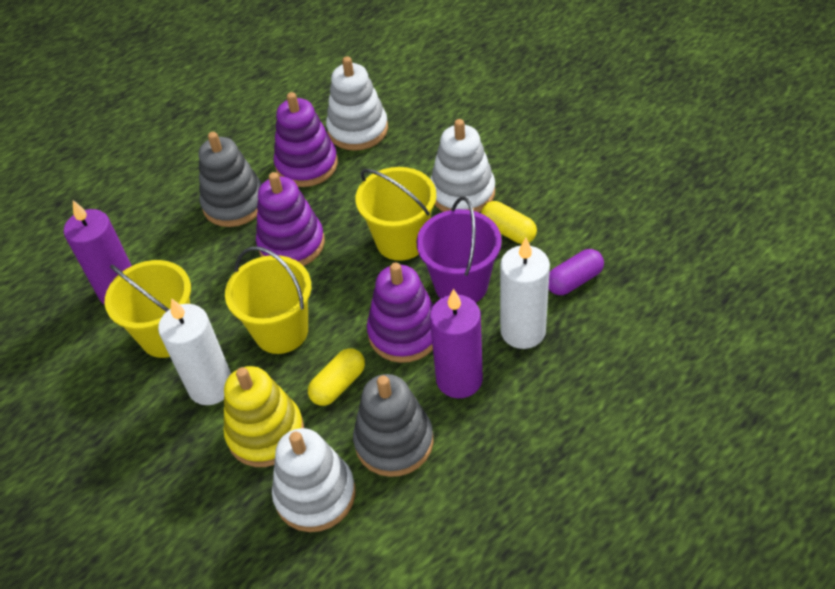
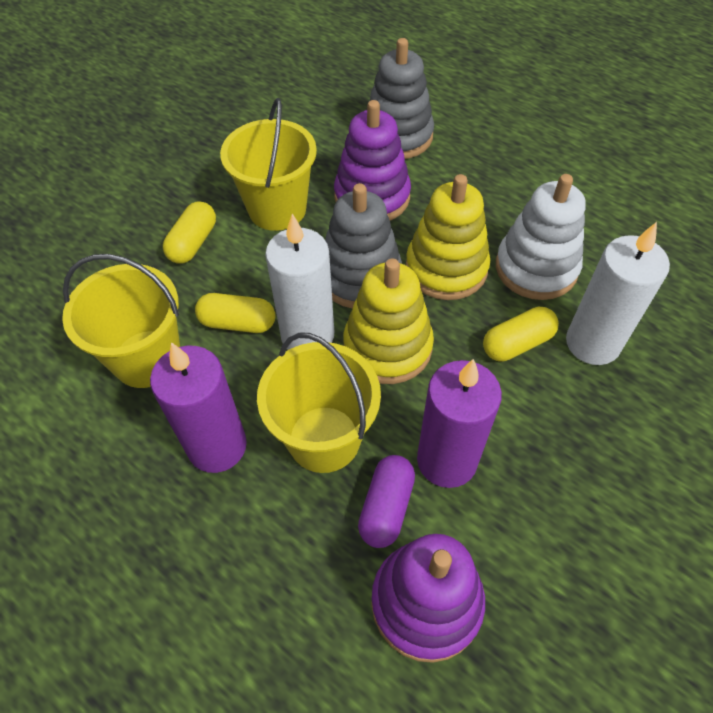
purple bucket: [416,196,502,303] = 1 -> none = 0
purple stacking toy: [256,172,325,266] [274,92,338,187] [367,262,433,363] = 3 -> [334,100,411,220] [371,534,485,663] = 2
white stacking toy: [272,428,356,532] [326,56,388,151] [430,119,495,212] = 3 -> [496,174,586,300] = 1
yellow capsule: [308,348,365,406] [481,201,537,244] = 2 -> [163,201,216,264] [195,293,276,333] [483,307,559,362] = 3
yellow stacking toy: [224,366,304,467] = 1 -> [343,258,434,384] [406,174,490,300] = 2

